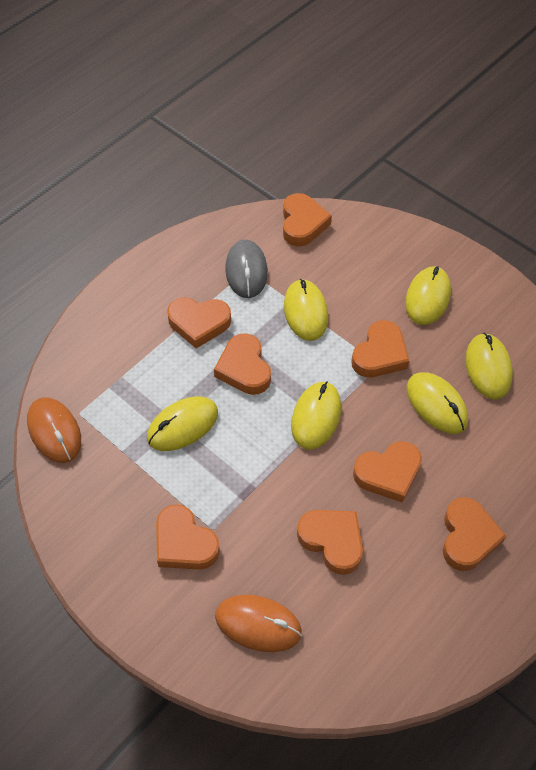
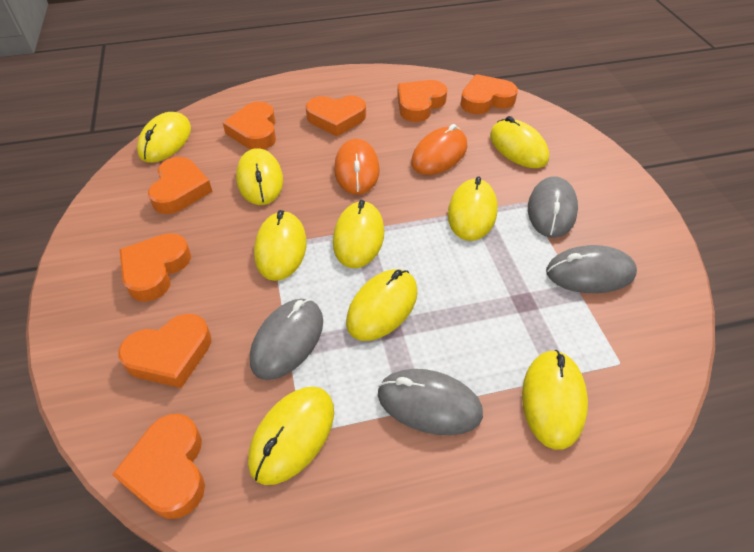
grey mouse: [225,239,268,298] = 1 -> [250,299,323,380] [378,369,483,435] [528,176,578,238] [546,245,637,293] = 4
yellow mouse: [147,396,218,451] [284,279,328,341] [291,381,341,450] [405,266,451,325] [406,372,468,434] [465,333,513,400] = 6 -> [137,112,191,163] [236,148,283,205] [248,387,334,485] [254,210,307,281] [333,200,384,268] [346,269,417,341] [448,177,497,241] [490,116,549,168] [522,350,588,450] = 9

